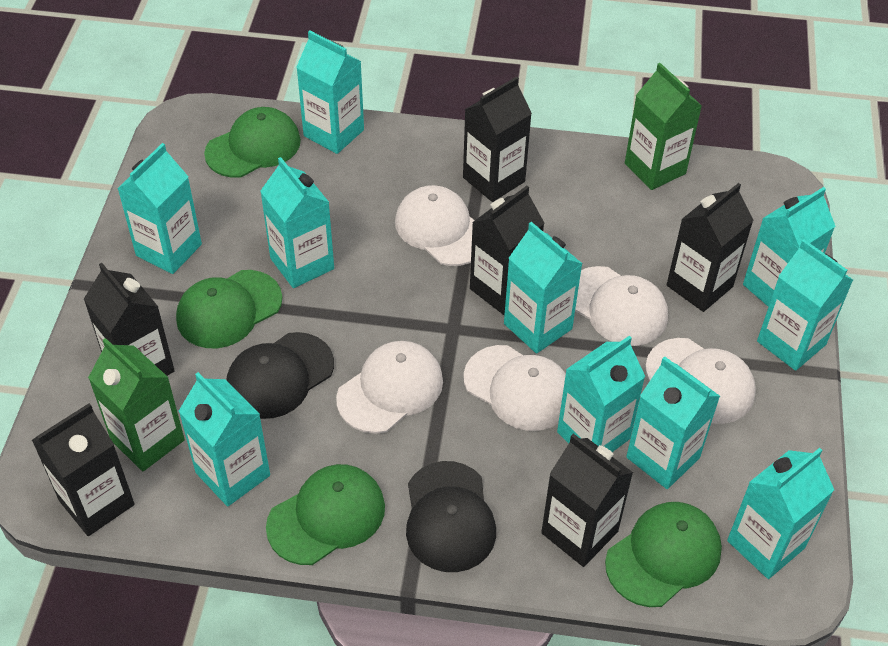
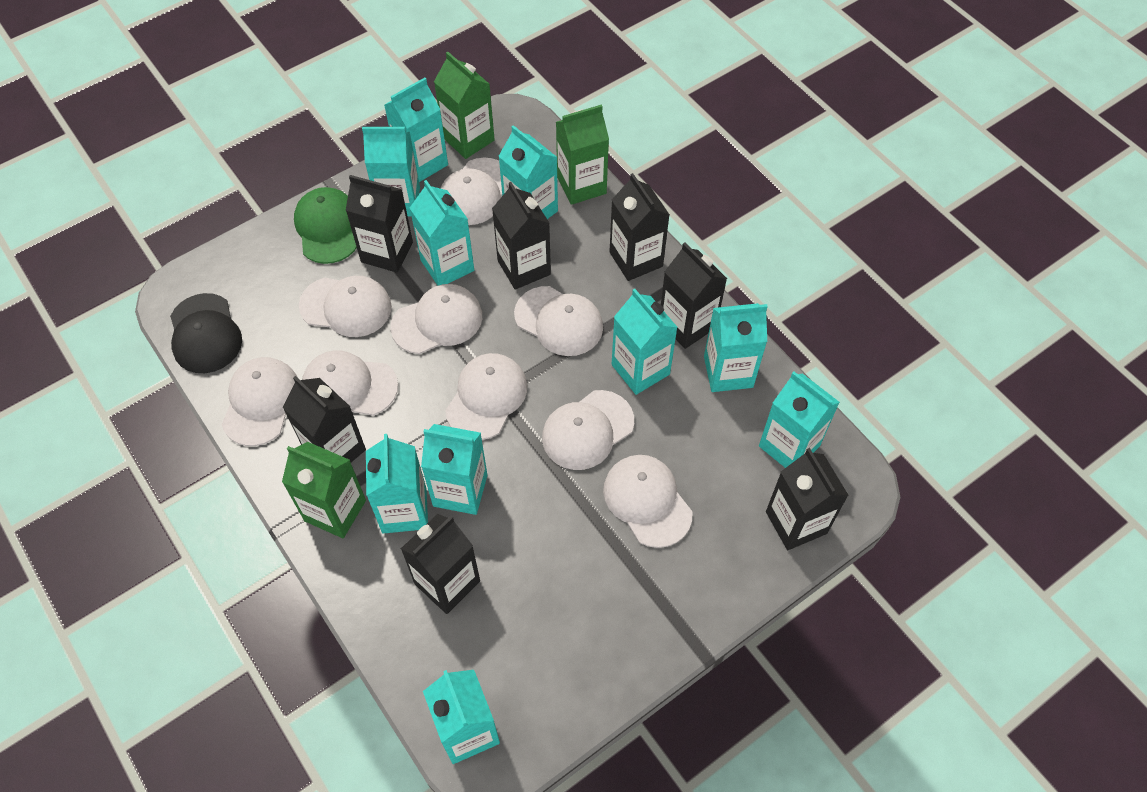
black cap: [227,332,334,419] [406,461,496,572] = 2 -> [170,293,242,373] = 1
black carton: [32,403,135,536] [84,263,175,376] [463,77,532,202] [470,186,544,315] [541,434,633,567] [667,183,754,312] = 6 -> [283,376,366,462] [346,175,413,273] [401,514,480,614] [492,182,551,290] [609,173,670,281] [661,243,727,349] [766,448,849,550] = 7
green cap: [176,270,282,348] [204,107,301,178] [266,464,385,565] [605,502,722,607] = 4 -> [294,187,357,264] = 1
green carton: [88,338,185,471] [625,63,702,190] = 2 -> [282,442,366,538] [434,52,495,159] [556,104,609,205] = 3
white cap: [336,341,443,434] [395,185,475,266] [464,345,566,431] [575,266,668,346] [645,338,756,424] = 5 -> [222,357,298,446] [299,276,392,337] [302,350,398,416] [390,284,482,354] [440,158,502,225] [445,353,527,440] [514,286,603,356] [542,390,634,470] [603,455,692,548] = 9

